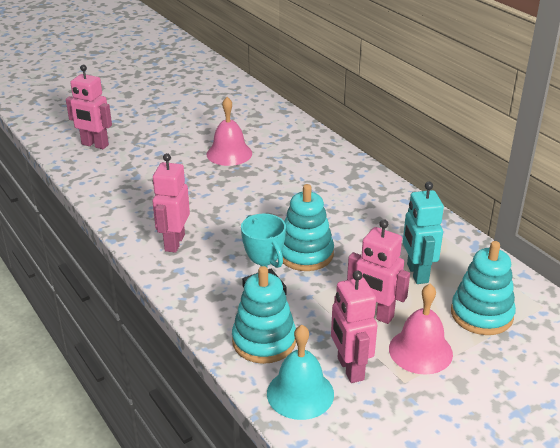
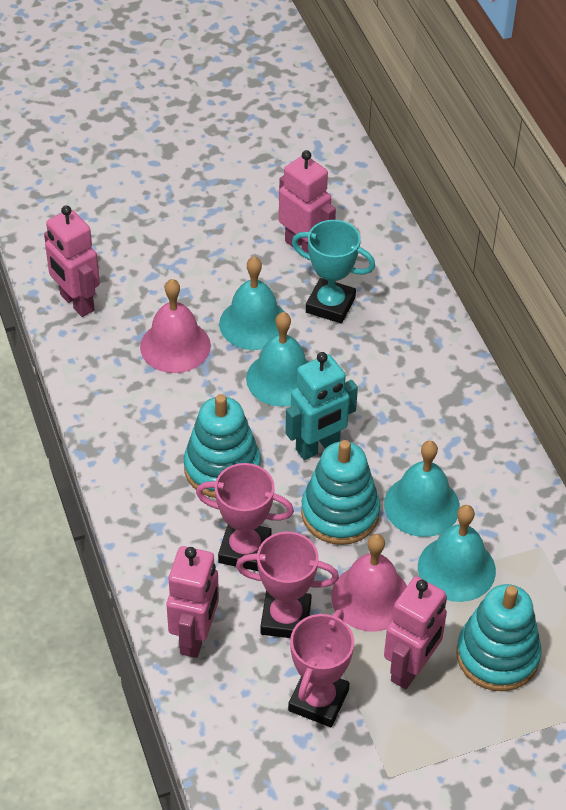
pink trophy: none = 0 -> [196,463,294,571] [236,532,339,638] [288,609,354,727] = 3
turquoise bell: [267,325,334,420] = 1 -> [219,256,284,350] [246,312,309,407] [384,441,460,537] [418,505,496,602] = 4

